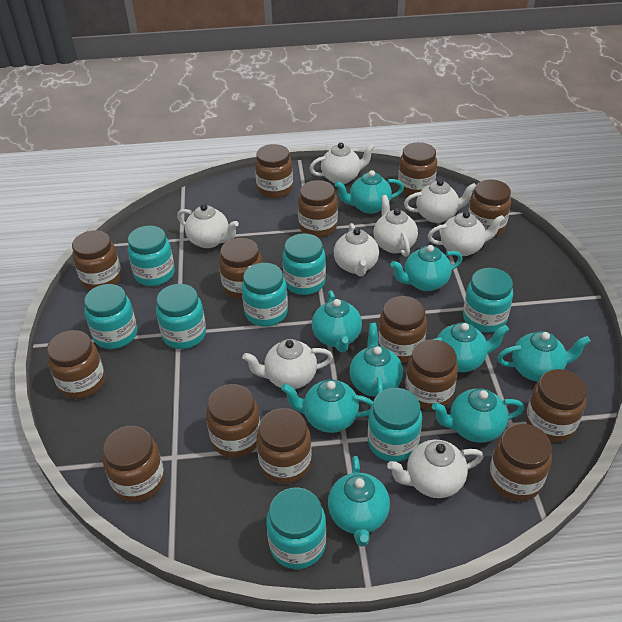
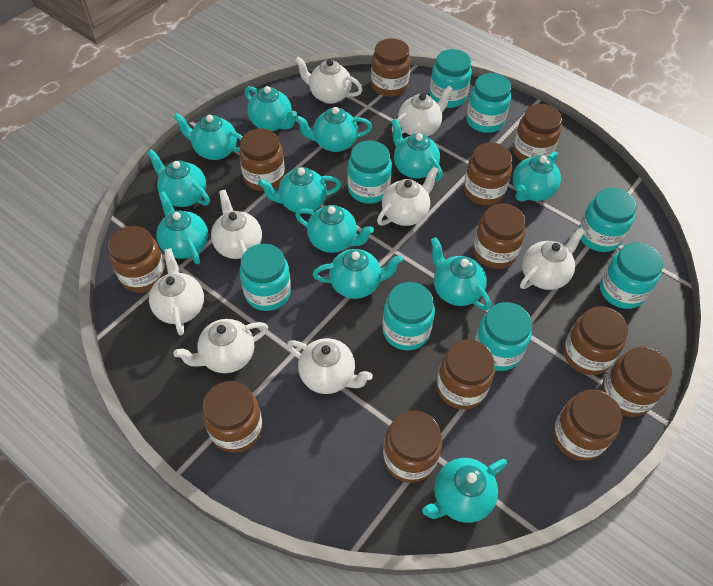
brown jar: [47,330,105,399] [72,230,122,290] [102,426,165,502] [206,384,260,458] [219,238,262,300] [255,144,293,198] [256,408,312,484] [298,180,338,238] [378,296,427,363] [398,142,437,196] [405,339,458,410] [468,180,511,237] [489,424,552,501] [526,369,587,442] = 14 -> [108,226,166,293] [202,381,263,453] [239,128,285,191] [371,38,411,97] [383,410,442,483] [437,339,495,410] [464,142,512,205] [473,203,526,269] [513,104,562,161] [553,389,622,461] [563,306,628,375] [602,347,672,417] = 12
turquoise teapot: [281,379,373,433] [312,290,362,352] [328,456,390,546] [335,170,404,214] [350,323,403,397] [391,245,463,291] [432,389,524,443] [434,323,509,372] [497,331,591,382] = 9 -> [147,149,210,207] [156,191,208,264] [173,113,243,160] [245,86,297,131] [258,167,341,214] [295,107,372,152] [295,205,374,253] [313,249,403,299] [391,119,443,181] [422,458,507,523] [431,237,491,311] [513,151,561,202] = 12

